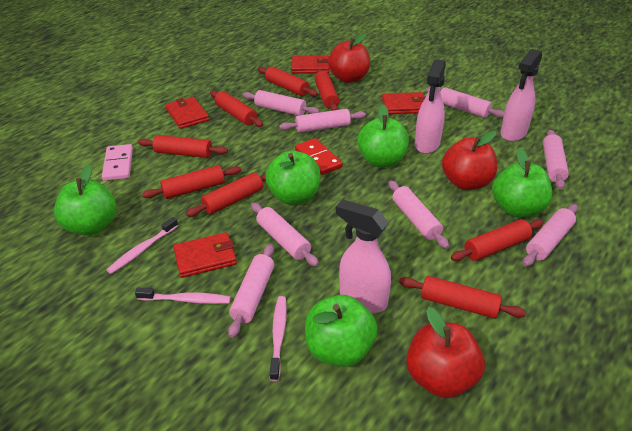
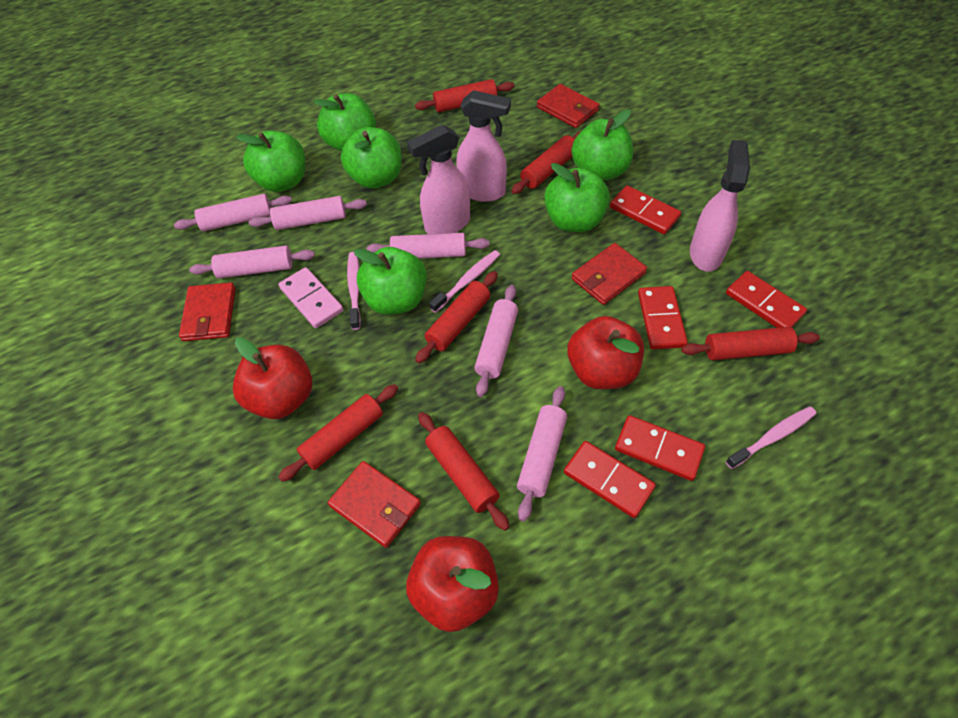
green apple: [54,164,116,235] [265,151,320,205] [305,295,378,367] [357,104,409,167] [492,147,552,217] = 5 -> [236,131,305,192] [313,93,376,151] [341,127,402,188] [354,247,427,315] [544,163,610,232] [571,110,633,181] = 6
pink rolling pin: [228,244,274,338] [243,90,319,116] [251,203,319,266] [279,109,366,133] [389,181,449,249] [426,87,504,118] [523,204,578,267] [543,130,569,190] = 8 -> [174,194,292,232] [189,246,315,279] [249,196,367,230] [367,233,489,259] [475,285,518,397] [517,386,567,522] = 6
red domino: [295,138,343,175] = 1 -> [564,441,656,518] [610,186,681,234] [615,415,705,481] [638,286,688,349] [726,271,807,328] = 5
red rolling pin: [138,135,228,158] [142,165,241,199] [186,172,266,217] [210,90,263,127] [258,67,318,96] [315,69,339,111] [399,276,526,319] [451,219,544,261] = 8 -> [278,384,398,482] [415,79,514,112] [415,271,498,363] [418,412,509,531] [511,132,580,194] [681,327,820,360] = 6

